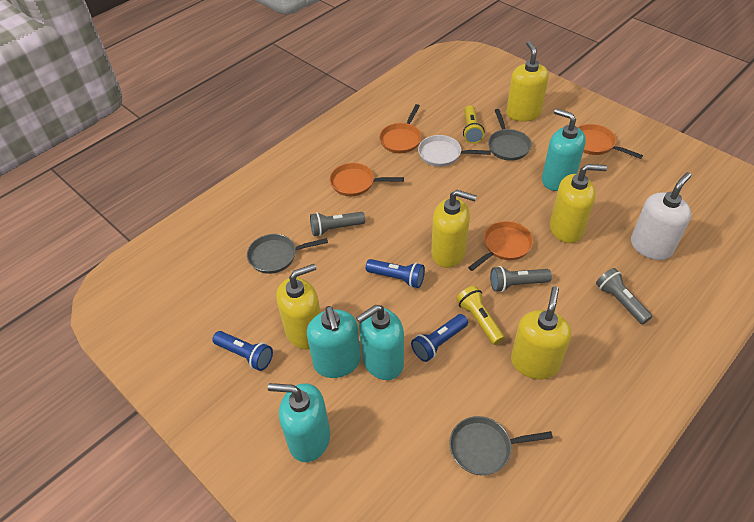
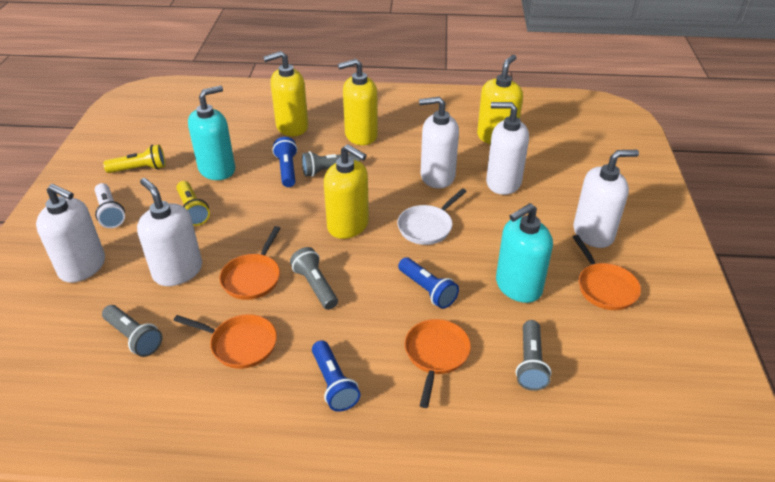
grey flashlight: [310,212,365,236] [490,266,552,292] [596,268,652,325] = 3 -> [102,305,162,357] [290,247,338,310] [302,151,360,177] [516,320,552,391] = 4
grey pan: [247,234,328,274] [449,416,553,475] [488,109,532,161] = 3 -> none = 0
turquoise soap dispenser: [268,383,330,462] [307,306,361,378] [356,305,404,380] [542,108,586,191] = 4 -> [188,86,235,180] [496,203,553,303] = 2
white flashlight: none = 0 -> [95,183,125,228] = 1
white soap dispenser: [631,172,692,260] = 1 -> [36,184,105,283] [137,178,202,286] [419,97,459,188] [486,102,529,195] [574,150,639,248] = 5
yellow soap dispenser: [276,264,321,349] [431,190,477,268] [506,41,549,122] [511,286,571,379] [550,164,607,243] = 5 -> [263,51,308,136] [324,144,369,239] [338,59,378,145] [477,55,523,144] = 4

